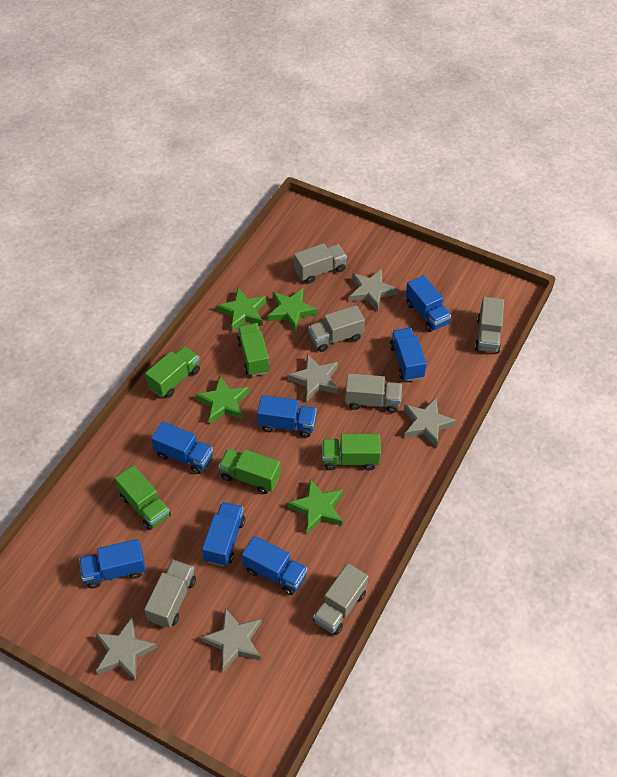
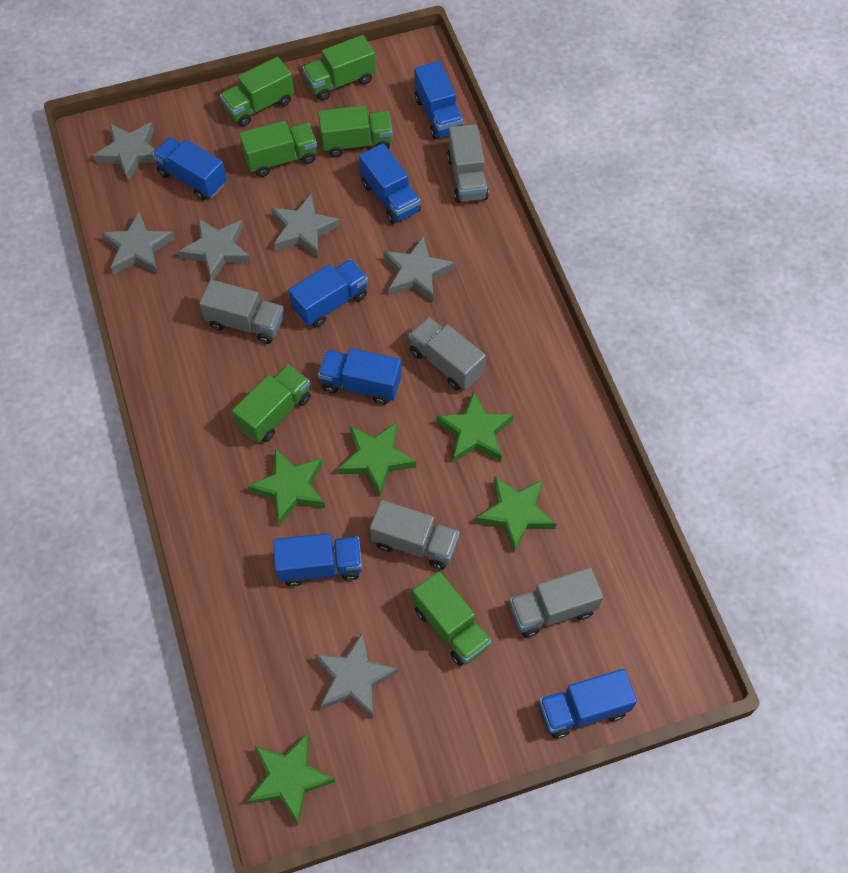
green star: [196,376,249,424] [217,288,266,331] [268,289,318,332] [288,479,343,534] = 4 -> [247,733,335,825] [248,448,325,526] [338,422,416,496] [436,392,514,462] [476,476,556,552] = 5
green truck: [115,465,171,530] [145,346,200,398] [218,449,281,494] [237,323,270,376] [322,434,381,470] = 5 -> [220,57,294,127] [232,364,311,443] [239,121,317,177] [303,35,376,101] [318,105,393,157] [412,571,492,666] = 6
grey star: [96,617,157,681] [201,608,262,671] [288,354,338,401] [349,269,398,311] [404,398,457,447] = 5 -> [93,122,156,182] [101,212,175,275] [178,218,251,280] [271,194,341,258] [315,633,398,718] [383,236,454,302] = 6
grey truck: [144,560,196,628] [294,243,347,284] [308,305,365,352] [313,563,369,635] [345,373,402,413] [475,297,504,354] = 6 -> [199,279,284,344] [370,500,460,570] [408,317,486,390] [447,124,489,203] [509,567,603,637] = 5

